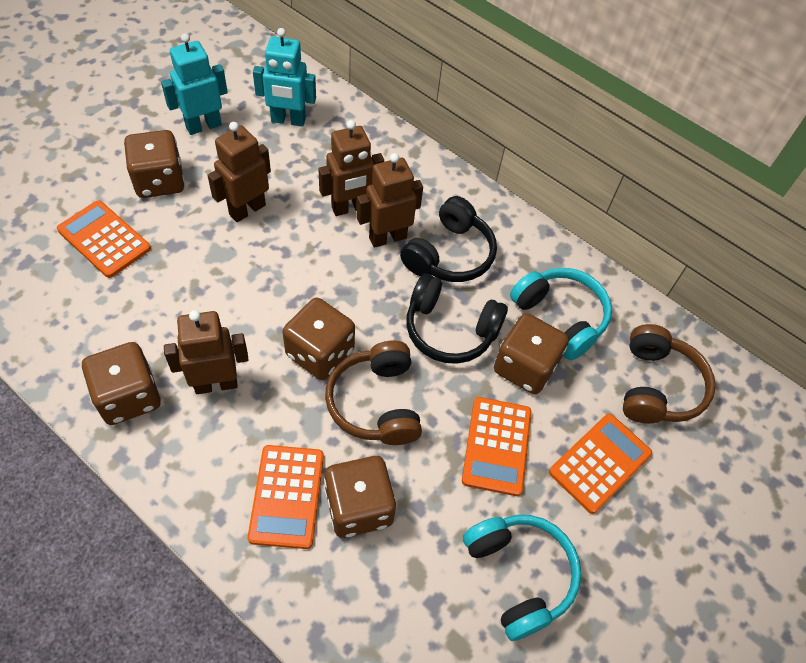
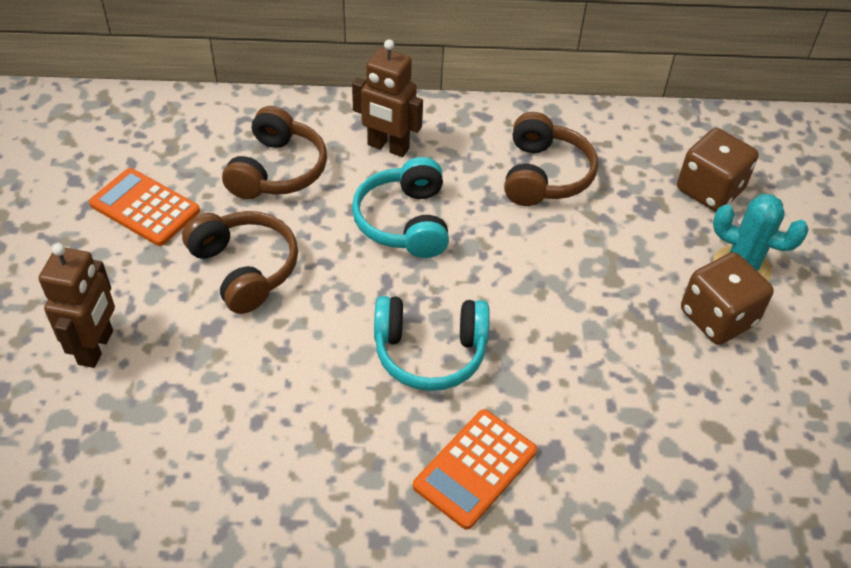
black headphones: [400,196,497,282] [406,273,508,364] = 2 -> none = 0
brown dice: [82,342,161,425] [124,130,184,198] [283,298,355,380] [324,456,396,538] [494,313,569,394] = 5 -> [677,128,759,211] [681,252,774,345] = 2
brown headphones: [325,341,422,445] [623,324,716,424] = 2 -> [182,211,298,314] [222,106,327,199] [504,112,598,206] = 3
brown robot: [164,310,249,394] [208,122,271,222] [318,120,384,216] [357,153,423,248] = 4 -> [39,243,115,368] [352,39,423,157] = 2
orange calculator: [57,200,151,278] [247,445,324,549] [462,397,531,496] [549,414,652,514] = 4 -> [89,168,200,246] [413,409,537,530] = 2
turquoise cactus: none = 0 -> [713,194,809,281] = 1
turquoise robot: [161,33,228,135] [253,28,316,127] = 2 -> none = 0

